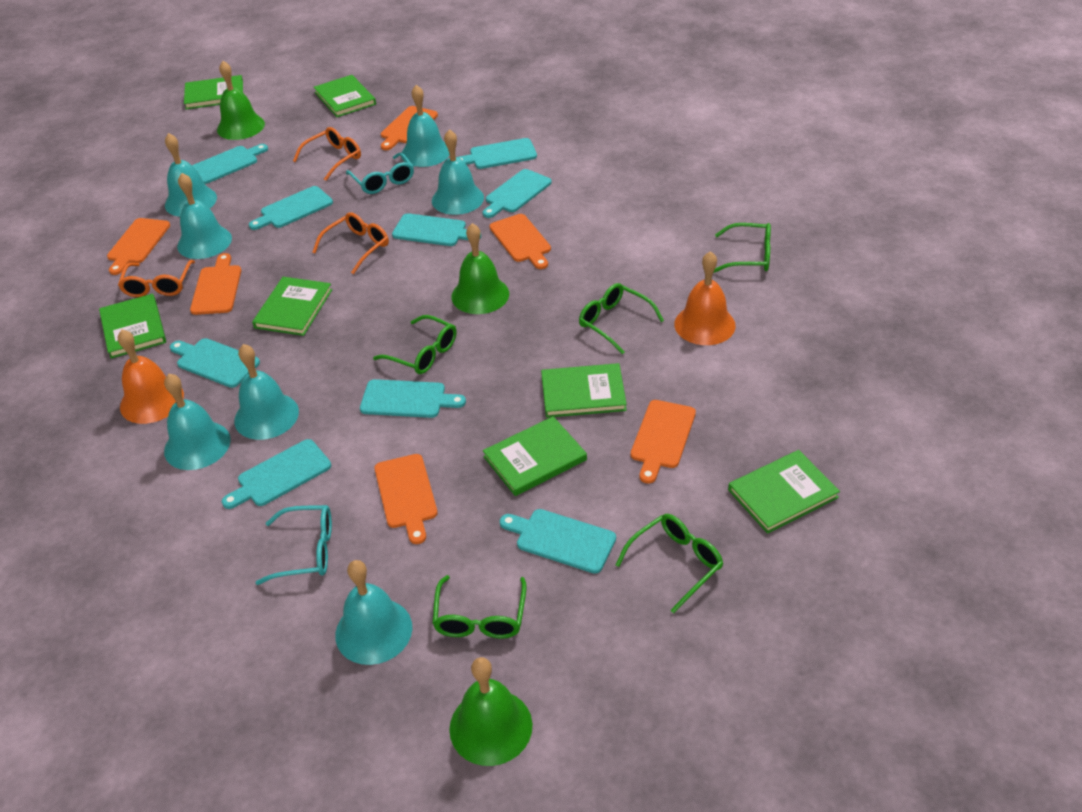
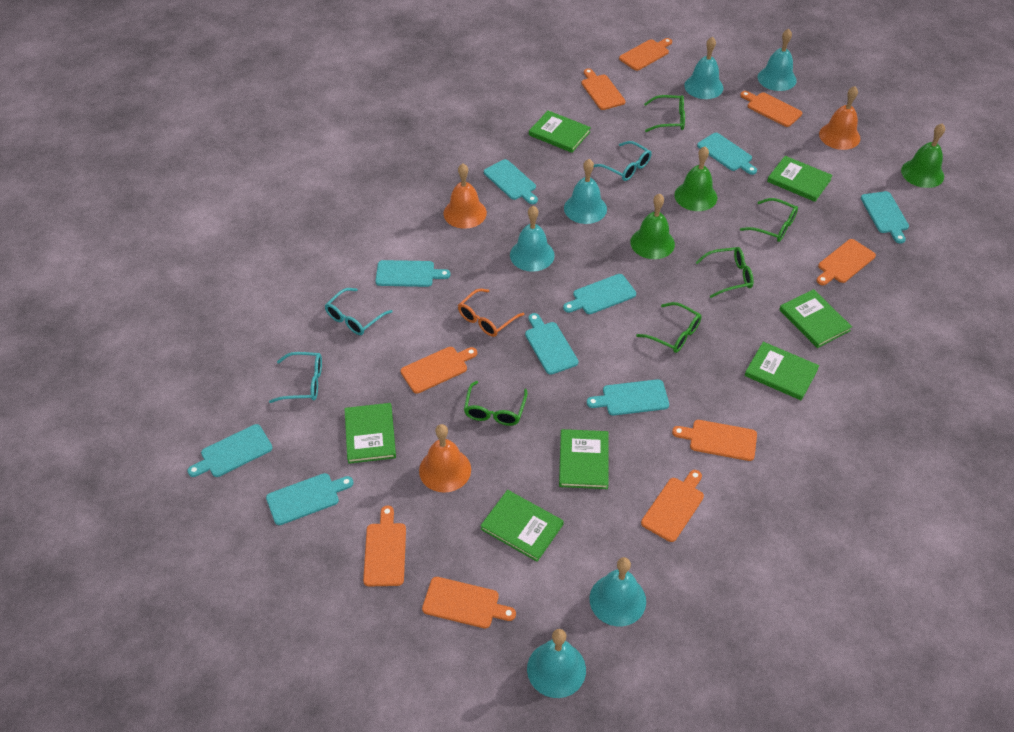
orange bell: [118,330,184,424] [674,251,736,345] = 2 -> [419,424,471,493] [443,164,487,229] [819,86,860,150] = 3
orange cutting board: [107,218,170,275] [190,253,241,315] [374,454,438,544] [381,106,438,150] [490,214,551,269] [631,400,696,483] = 6 -> [363,506,406,586] [401,347,477,393] [422,577,516,628] [581,68,625,110] [619,38,672,71] [641,470,704,542] [672,420,757,461] [740,91,802,127] [816,239,876,285] = 9
orange glasses: [118,260,195,297] [293,127,361,181] [313,212,389,274] = 3 -> [458,289,525,337] = 1
turquoise bell: [164,374,231,470] [165,133,217,217] [177,173,232,259] [234,344,299,440] [335,560,412,665] [401,85,450,167] [432,129,484,215] = 7 -> [510,206,555,272] [527,629,586,698] [564,159,607,224] [590,557,646,626] [684,37,723,99] [758,29,797,91] = 6
turquoise glasses: [256,505,332,585] [346,153,414,194] = 2 -> [269,352,322,403] [325,288,393,335] [594,141,651,181] = 3

